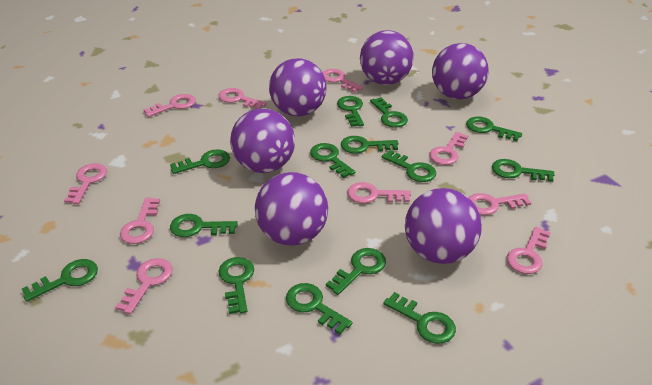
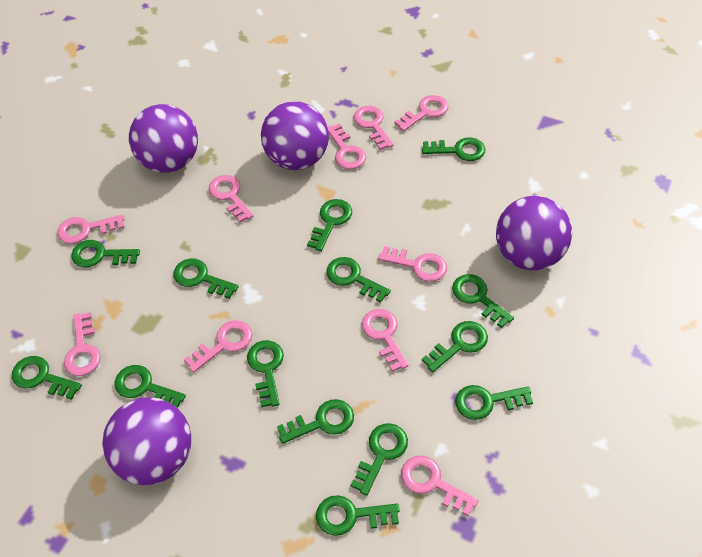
purple ball: [230,109,295,173] [255,172,328,246] [269,58,326,116] [360,30,413,85] [405,188,482,264] [432,43,489,99] = 6 -> [102,397,191,485] [129,104,198,173] [261,101,329,170] [496,196,572,270] = 4

